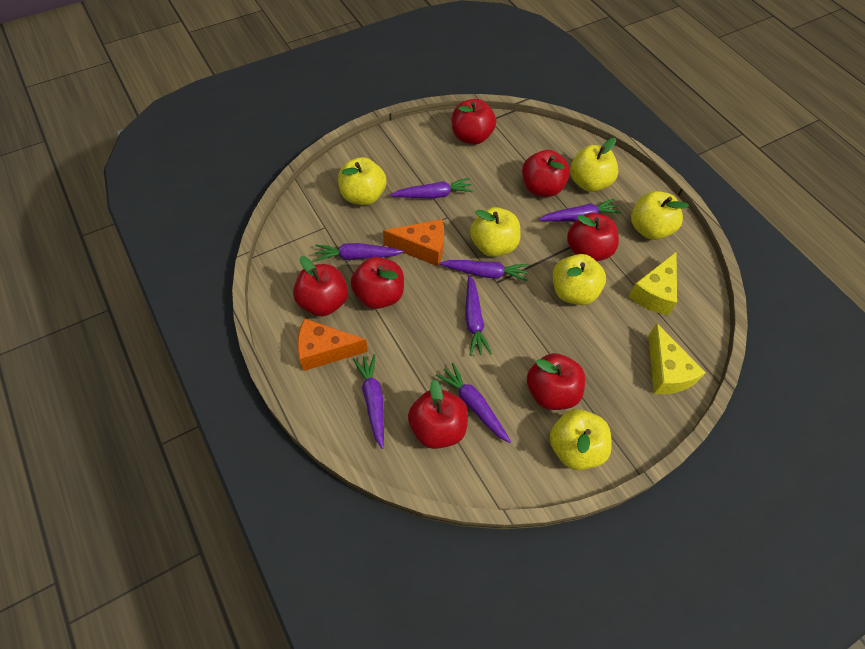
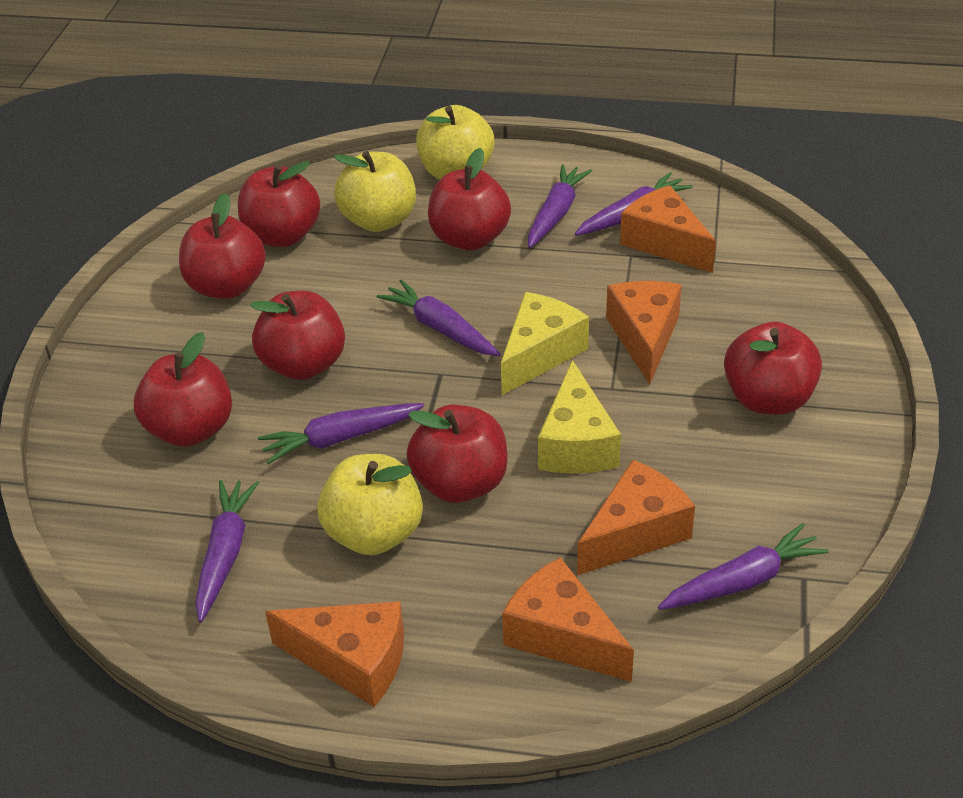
orange cheese: [297,318,368,371] [383,219,444,266] = 2 -> [265,601,404,707] [502,557,634,682] [577,460,695,575] [606,281,682,385] [620,185,716,273] = 5
purple carrot: [315,243,404,261] [353,354,384,449] [390,178,473,198] [436,363,511,443] [439,260,528,281] [465,275,492,356] [539,199,621,221] = 7 -> [195,480,259,623] [258,403,424,464] [377,279,500,356] [528,164,592,248] [575,172,693,236] [658,523,829,610] = 6
yellow apple: [338,157,387,205] [470,207,520,257] [549,409,612,470] [553,254,606,305] [570,138,619,192] [631,191,689,240] = 6 -> [317,454,423,555] [334,151,416,232] [416,105,494,180] = 3

